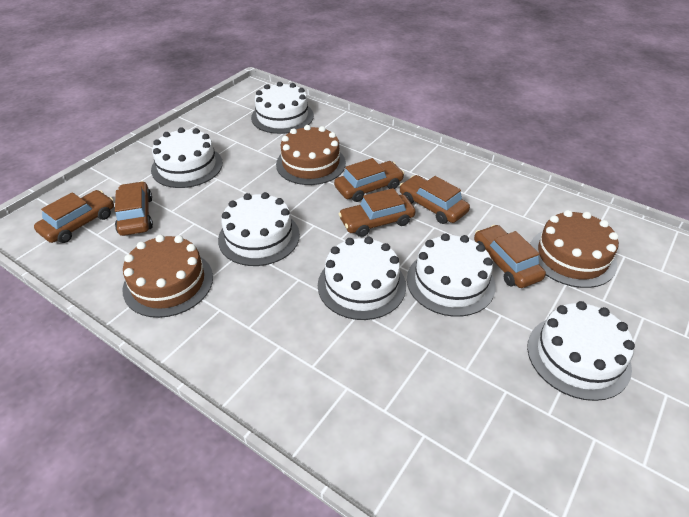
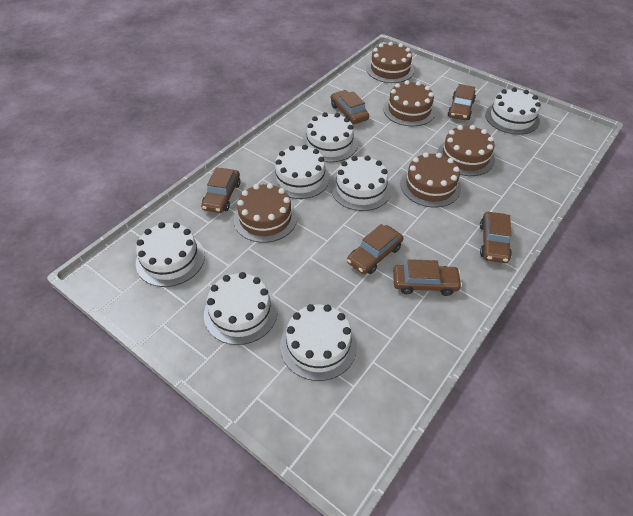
brown cake: [122,235,213,318] [276,125,346,185] [530,210,619,288] = 3 -> [234,183,297,243] [366,42,414,83] [383,80,436,126] [400,152,461,207] [437,125,495,176] = 5
white cake: [151,127,223,188] [218,192,300,266] [251,82,314,134] [318,237,406,320] [407,234,496,317] [527,301,635,401] = 6 -> [136,222,205,287] [204,272,278,345] [271,145,330,199] [280,304,357,381] [302,112,358,162] [331,156,391,211] [485,87,541,135] = 7

